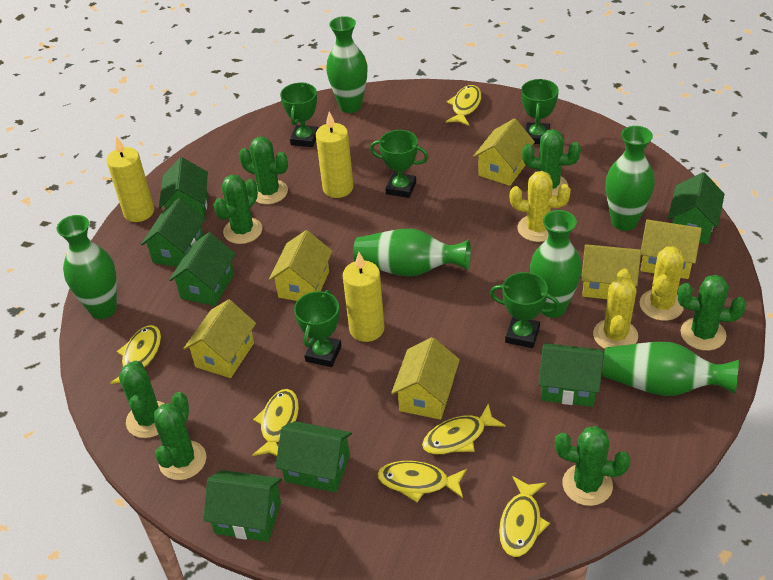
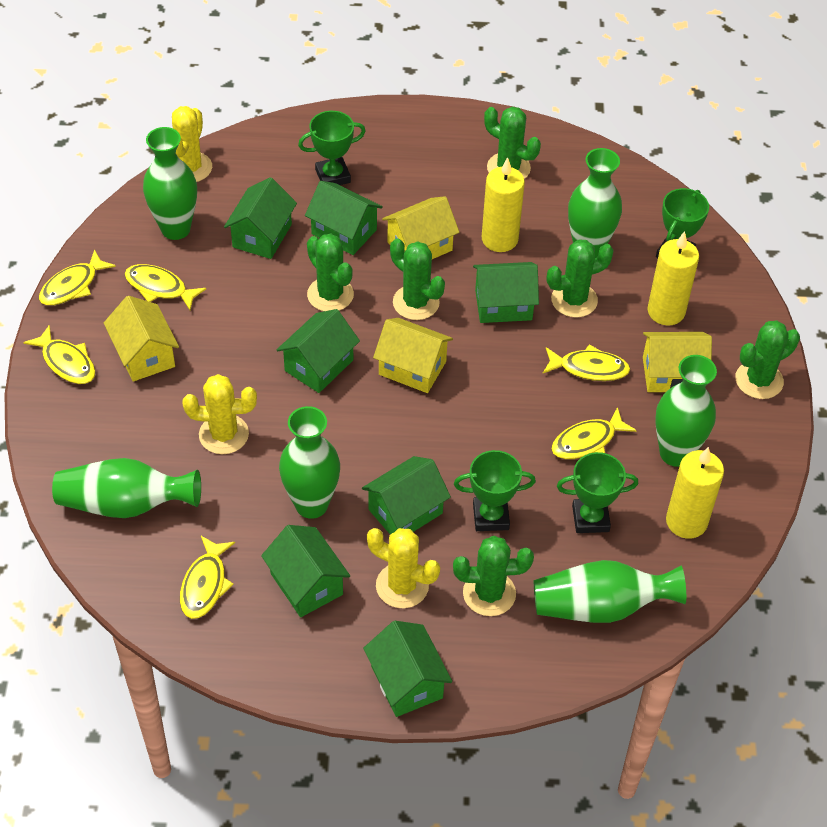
green cactus: [119,360,165,438] [154,392,206,480] [213,175,262,244] [239,137,288,204] [522,129,581,196] [555,426,631,506] [678,275,746,351] = 7 -> [307,234,354,311] [390,238,445,320] [453,536,534,616] [484,107,541,179] [547,239,614,317] [735,320,800,399] = 6
green trophy: [280,83,318,147] [294,290,342,367] [370,130,429,198] [490,272,560,348] [521,79,559,144] = 5 -> [298,111,366,185] [454,450,536,531] [557,452,638,533] [656,188,709,258] = 4
yellow house: [183,299,256,378] [269,230,333,301] [391,337,460,420] [473,118,535,186] [581,244,641,299] [641,219,702,279] = 6 -> [104,296,179,382] [373,318,453,393] [382,196,459,259] [643,332,712,392] = 4

